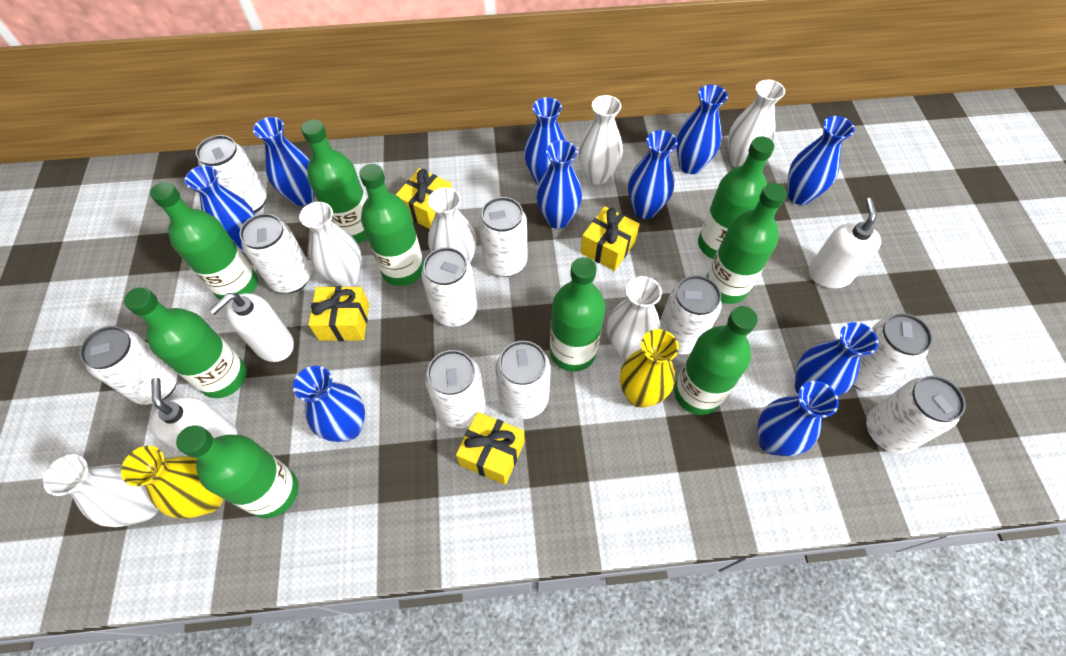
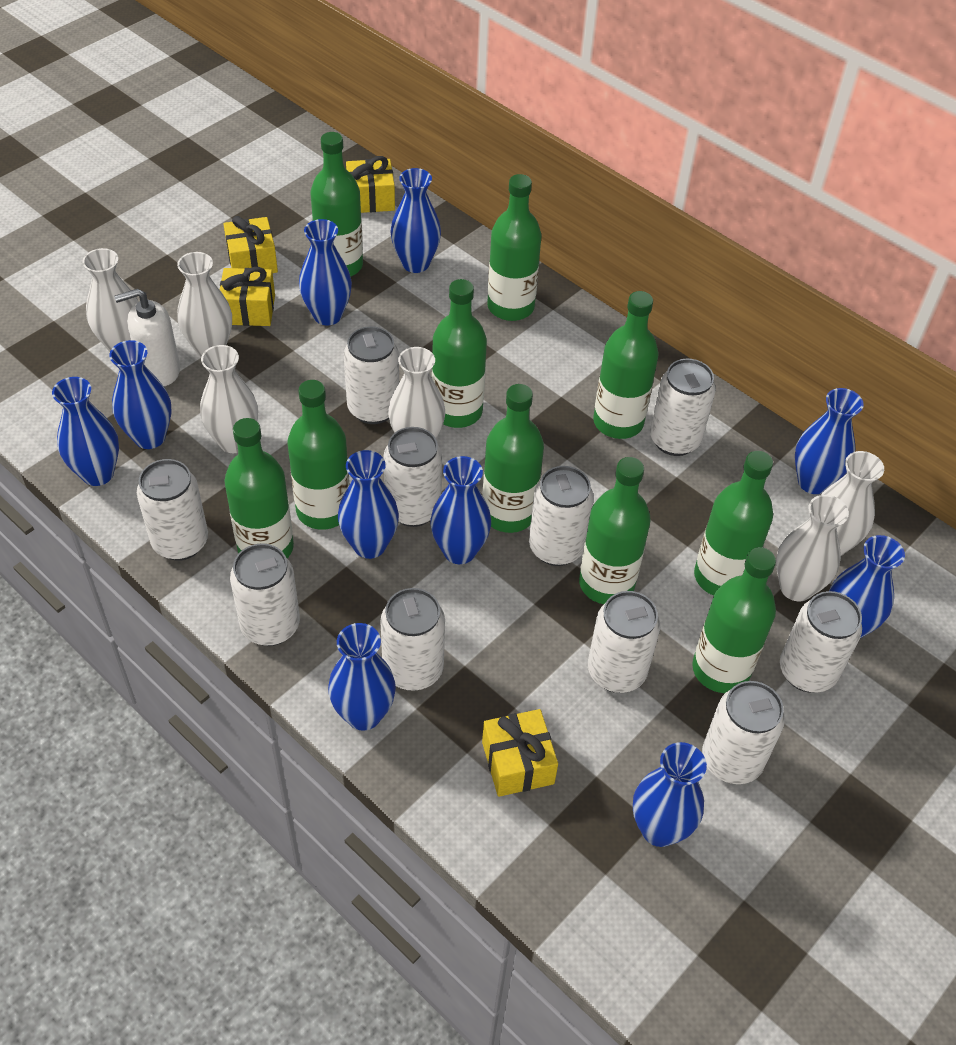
green bottle: [124,287,247,398] [150,182,258,303] [176,425,298,518] [301,119,368,243] [359,164,424,286] [550,257,606,372] [674,306,758,415] [698,136,774,259] [706,183,787,304] = 9 -> [225,418,294,558] [287,380,350,530] [310,132,363,277] [432,279,487,428] [482,384,544,533] [487,174,542,321] [579,457,651,604] [593,291,659,439] [692,547,776,693] [694,451,773,596] = 10
white soap dispenser: [150,378,237,456] [209,293,294,362] [809,198,881,288] = 3 -> [114,289,180,386] = 1
yellow vase: [121,446,223,519] [620,329,679,408] = 2 -> none = 0

